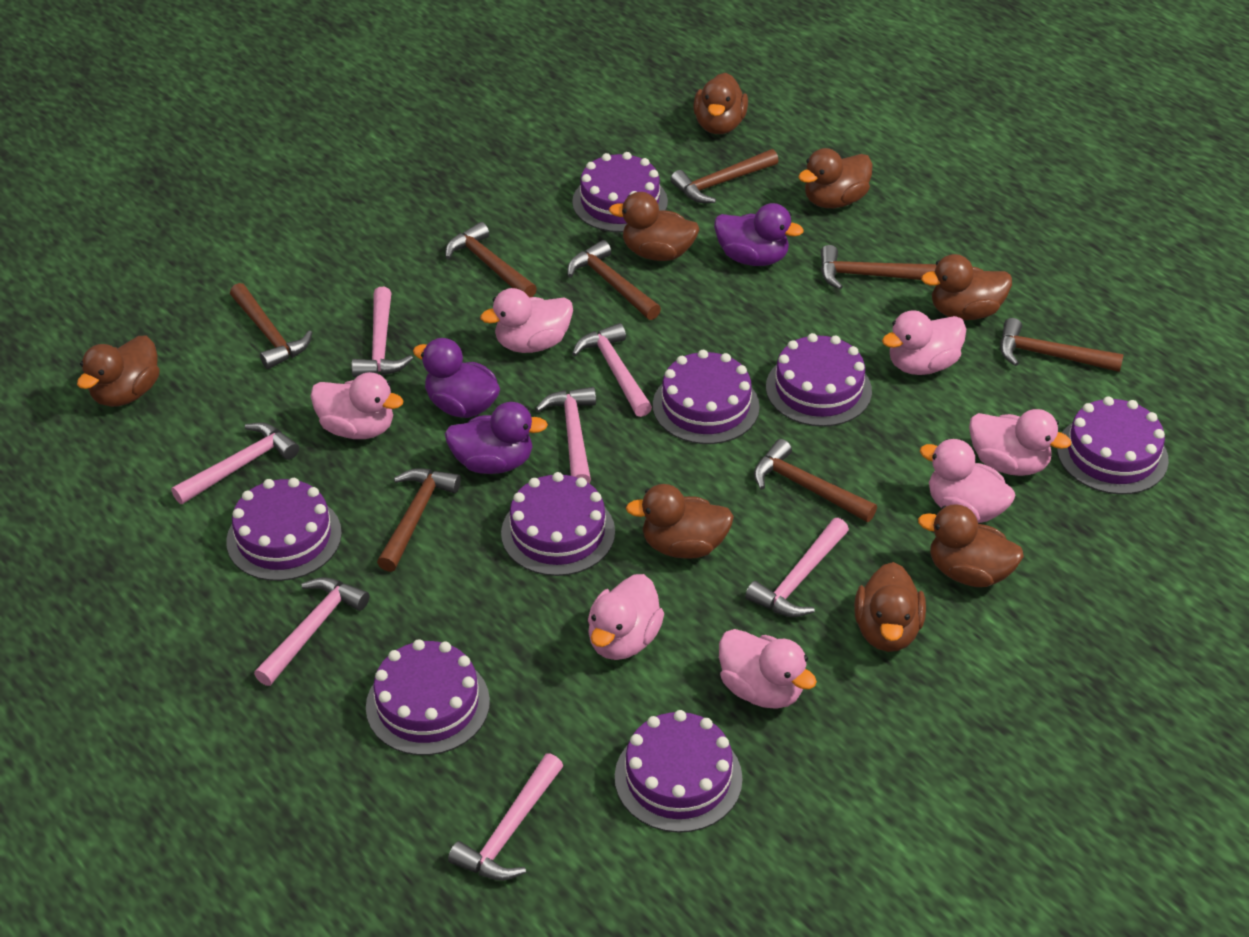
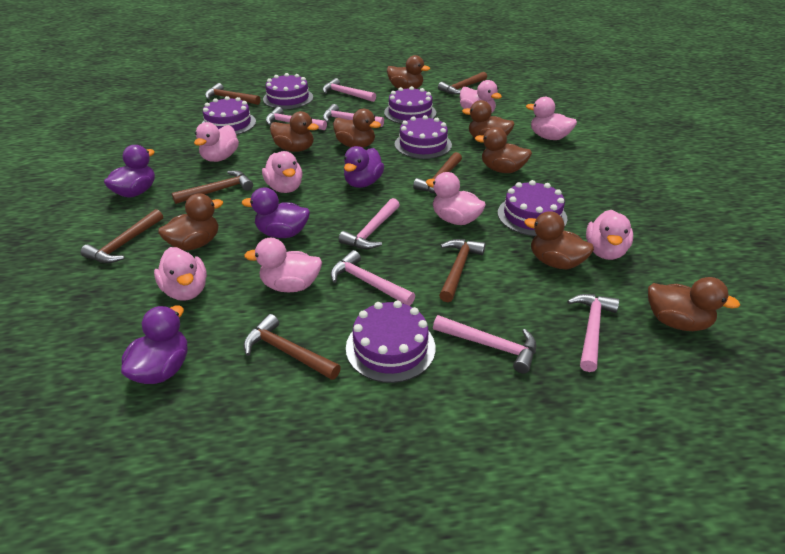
brown hammer: [230,283,312,369] [377,468,461,572] [445,222,537,298] [567,240,661,320] [670,149,779,203] [754,439,877,522] [821,245,936,290] [1000,318,1124,372] = 8 -> [81,209,163,263] [172,170,253,204] [205,83,261,105] [244,314,341,380] [413,152,462,193] [438,72,487,95] [439,239,486,302] = 7
pink duck: [310,372,403,439] [480,288,573,353] [588,574,664,660] [719,629,817,709] [882,310,966,375] [920,439,1015,523] [969,409,1071,476] = 7 -> [154,247,207,301] [194,122,239,162] [244,238,322,292] [262,151,303,193] [426,172,486,225] [460,80,502,112] [526,97,577,140] [586,210,633,260] = 8
purple cake: [226,478,342,581] [366,639,490,755] [501,472,615,576] [572,152,668,232] [615,710,743,833] [653,350,760,444] [766,333,872,427] [1057,396,1169,495] = 8 -> [202,96,256,135] [263,73,313,109] [346,301,435,383] [384,86,436,124] [395,115,452,159] [498,180,567,236] = 6
purple duck: [413,338,500,418] [445,402,548,474] [714,203,803,266] = 3 -> [104,145,155,198] [121,305,187,384] [242,187,310,238] [344,146,384,188] = 4

